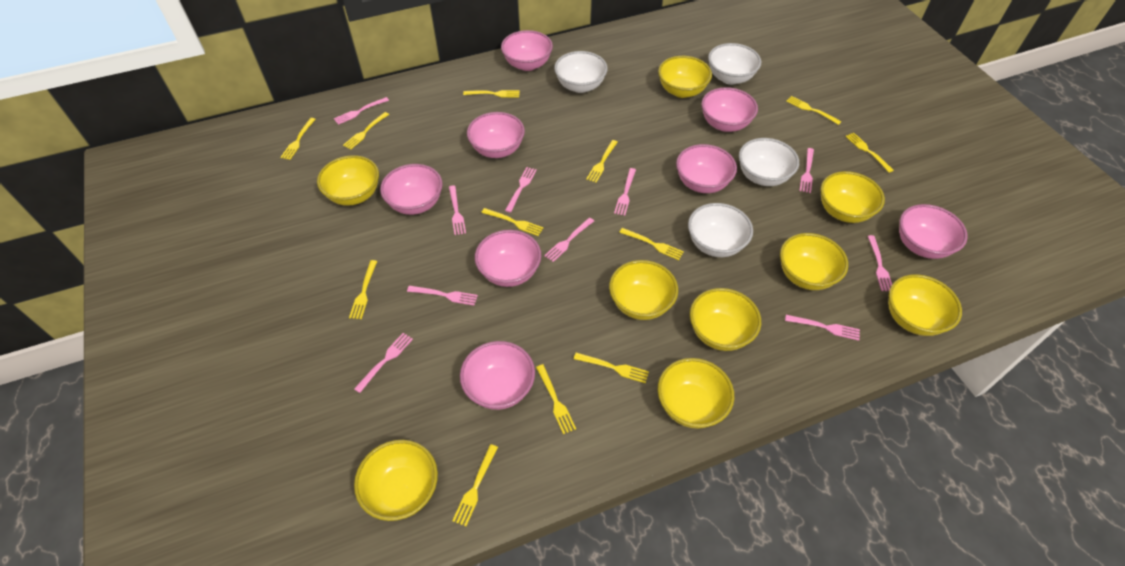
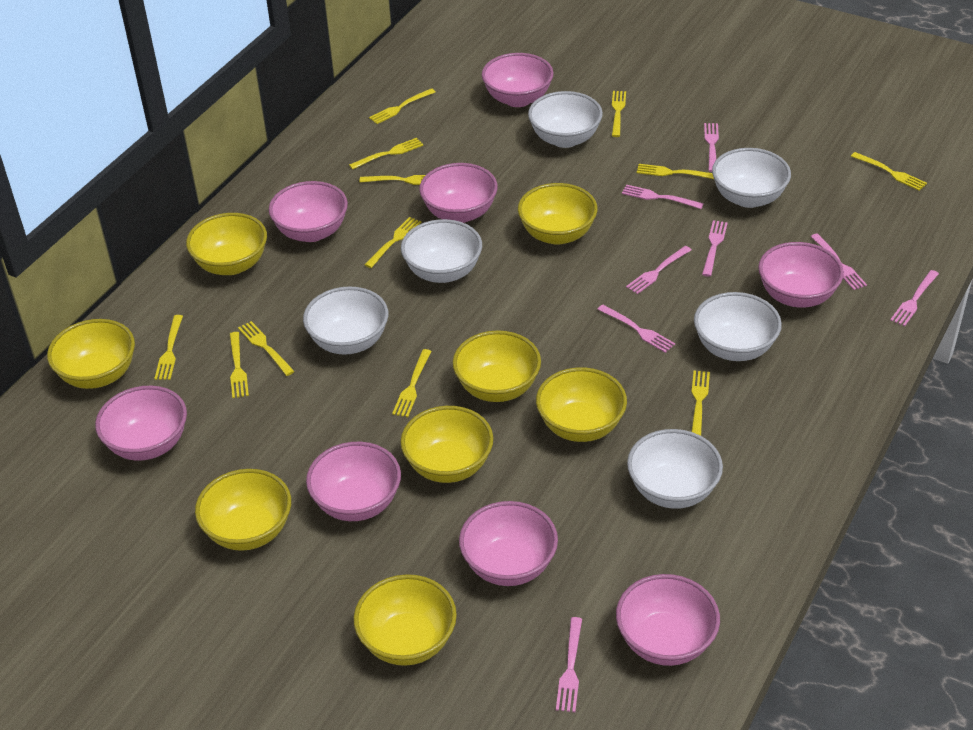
pink fork: [334,97,389,125] [354,333,413,393] [407,286,478,306] [449,185,466,235] [505,167,537,213] [544,217,594,262] [614,168,636,216] [785,315,860,341] [800,148,814,193] [868,235,892,291] = 10 -> [556,617,582,712] [597,305,675,353] [622,185,704,209] [626,246,691,294] [702,220,728,277] [704,123,719,172] [810,233,867,290] [890,270,939,326] = 8
white bowl: [554,51,608,93] [688,203,753,257] [708,43,761,85] [739,138,799,186] = 4 -> [303,286,389,355] [401,219,482,283] [528,91,603,148] [627,429,723,509] [694,292,782,361] [712,148,791,208] = 6
yellow bowl: [317,155,379,206] [354,440,438,521] [609,260,678,320] [658,56,712,98] [658,358,734,429] [690,288,761,351] [780,233,848,290] [820,171,885,223] [888,274,962,336] = 9 -> [47,319,135,389] [186,213,267,275] [195,469,291,551] [354,574,457,666] [400,406,493,483] [453,330,541,402] [518,183,598,245] [536,367,627,442] = 8

